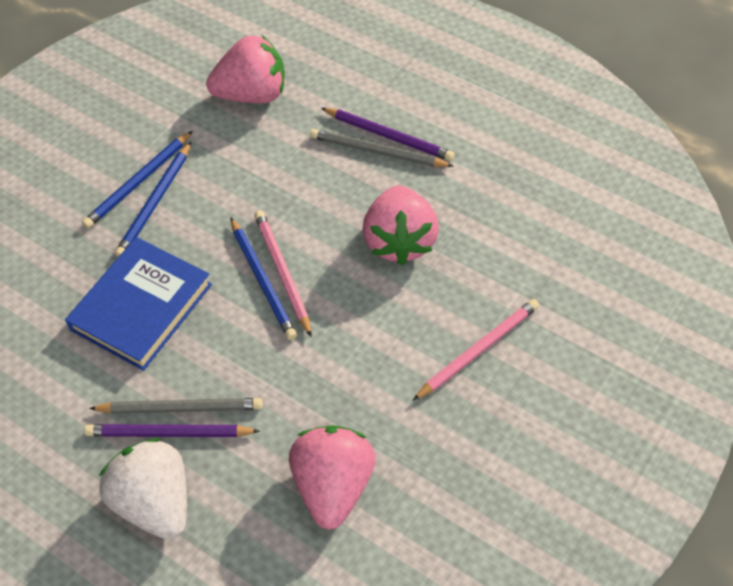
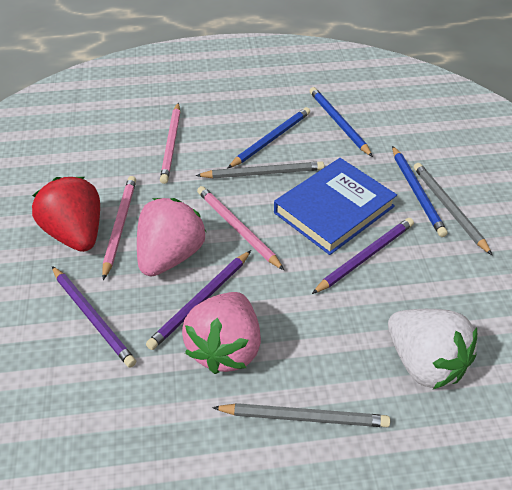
grey pencil: [89,398,263,414] [310,129,454,167] = 2 -> [195,161,324,178] [212,403,390,427] [414,163,492,255] = 3
pink pencil: [254,210,312,337] [413,299,539,400] = 2 -> [102,176,136,280] [160,103,180,184] [197,186,284,270] = 3
pink strawberry: [206,35,285,104] [289,425,376,530] [363,185,439,265] = 3 -> [137,198,206,277] [182,292,261,374] = 2
purple pencil: [84,424,260,437] [321,108,455,161] = 2 -> [52,266,136,368] [146,250,251,350] [312,218,414,294] = 3
red strawberry: none = 0 -> [32,177,100,252] = 1

